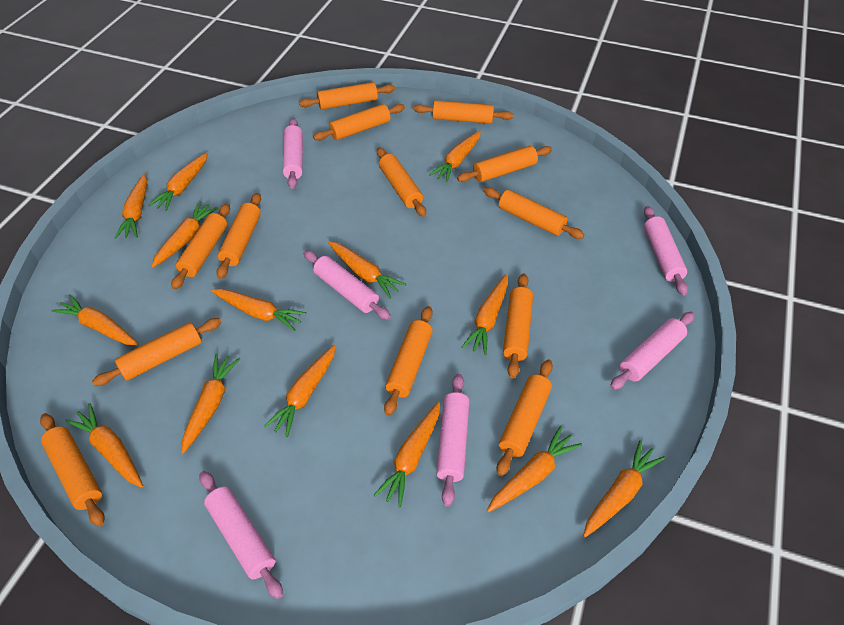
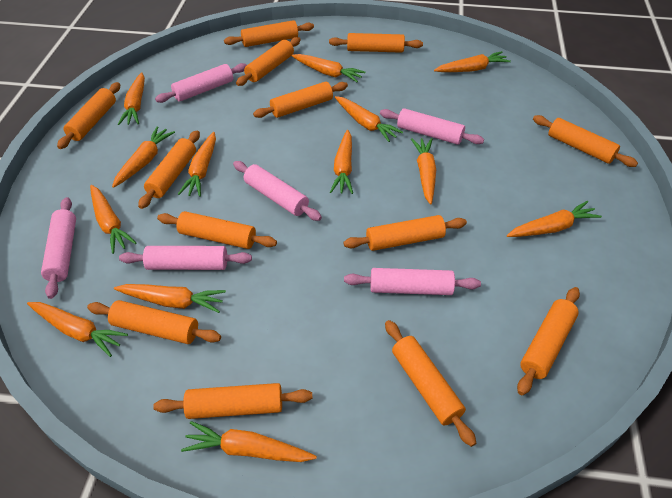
orange carrot: [51,294,138,346] [65,403,143,488] [114,174,147,239] [148,153,208,211] [151,201,218,268] [181,354,240,454] [211,289,306,331] [264,345,336,437] [328,241,406,299] [374,402,440,507] [429,131,481,182] [462,274,508,355] [487,426,582,513] [583,441,665,537] = 14 -> [27,302,128,357] [90,185,136,254] [112,126,175,188] [114,284,226,313] [118,72,145,125] [178,132,216,197] [181,421,317,462] [292,54,365,82] [330,130,353,194] [335,96,403,142] [411,138,436,205] [434,51,511,72] [507,201,602,237] = 13

